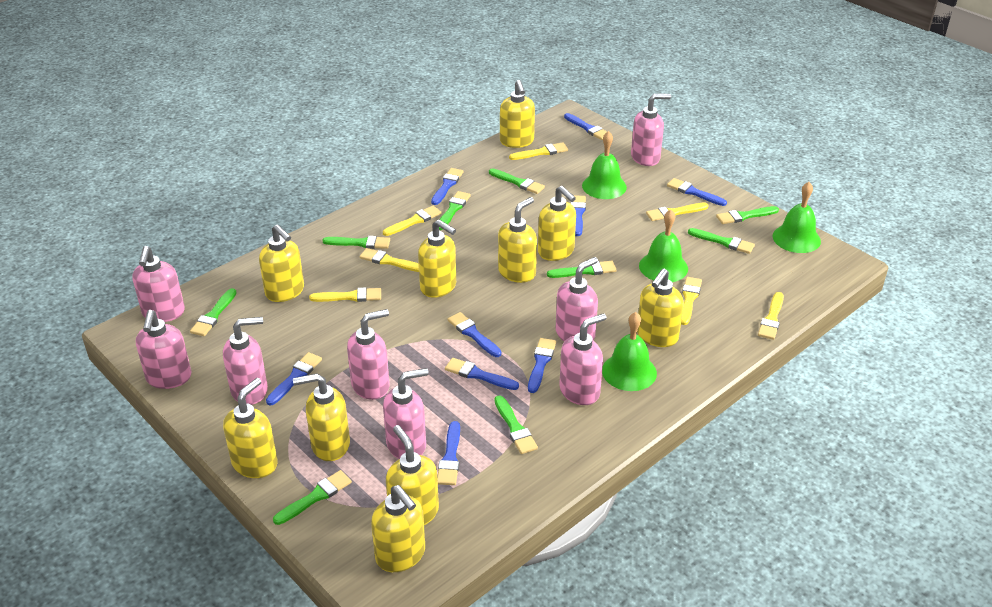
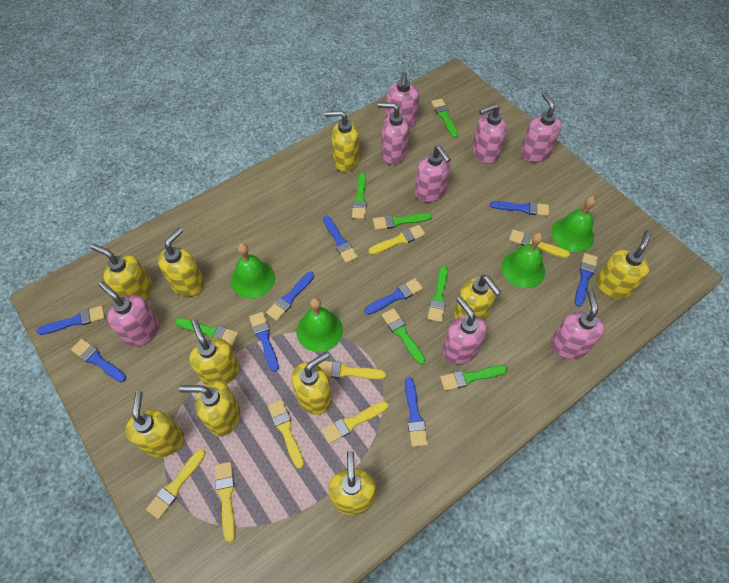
green brush: [190,288,236,336] [273,470,352,525] [322,236,390,249] [439,191,471,230] [489,168,545,194] [494,395,538,454] [547,261,616,278] [688,228,755,254] [716,206,779,224] = 9 -> [175,318,238,346] [352,173,367,219] [373,213,432,230] [382,308,425,365] [428,266,448,322] [431,98,458,138] [440,365,508,391] = 7

